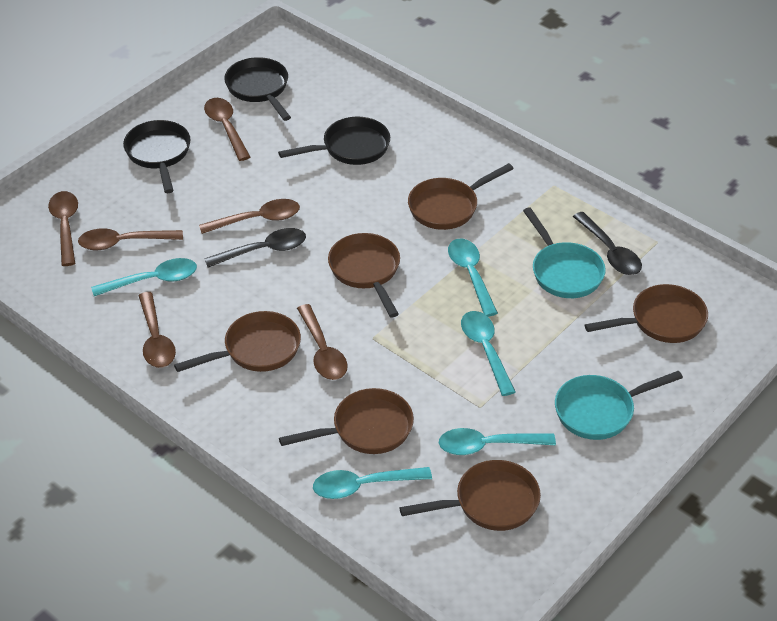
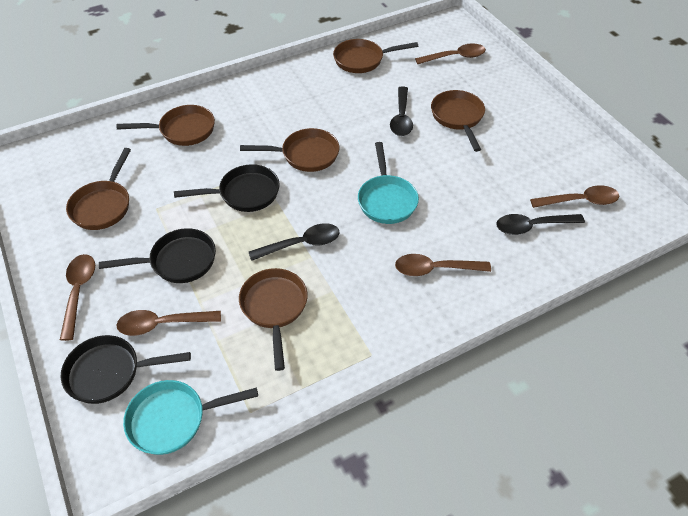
black spoon: [204,228,306,268] [573,212,642,275] = 2 -> [249,223,340,261] [390,87,413,136] [496,214,585,235] = 3
brown spoon: [48,191,78,266] [78,228,183,250] [138,292,176,368] [199,199,300,234] [204,98,250,161] [297,304,347,380] = 6 -> [60,254,95,341] [116,310,221,336] [395,254,491,276] [415,43,486,64] [530,185,619,208] = 5
turquoise spoon: [91,258,197,296] [313,467,432,499] [439,428,556,455] [448,239,498,317] [461,311,516,396] = 5 -> none = 0

